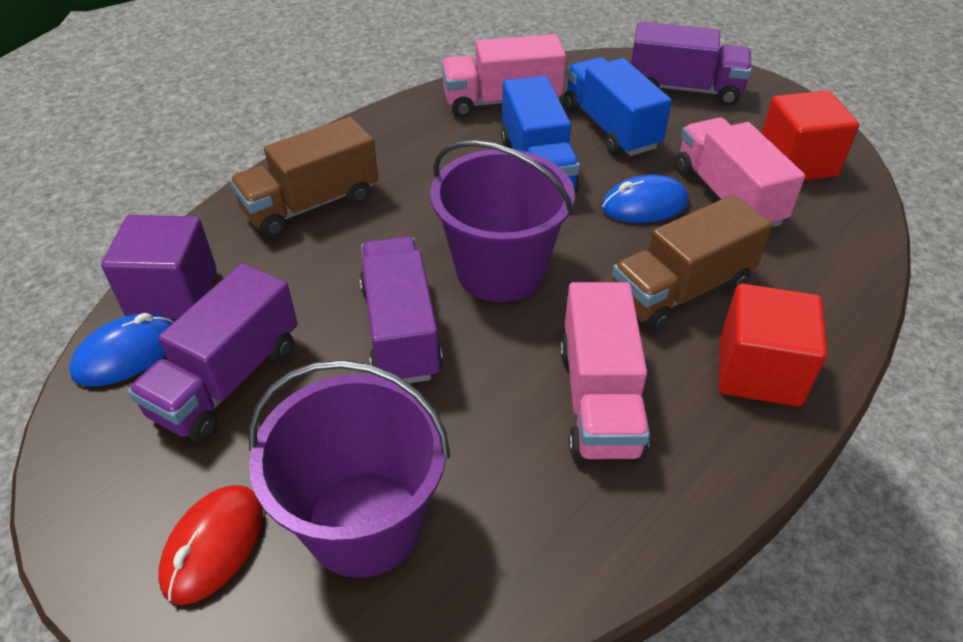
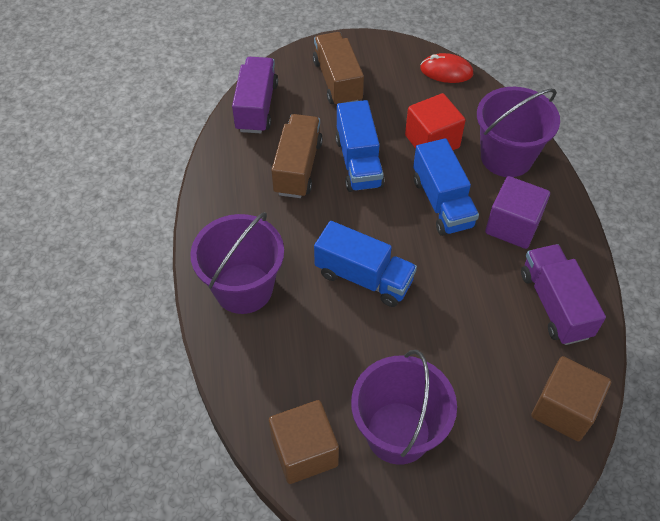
blue mouse: [69,313,173,386] [601,175,689,223] = 2 -> none = 0
blue truck: [501,76,580,194] [564,57,672,156] = 2 -> [314,221,417,307] [335,100,385,192] [413,138,479,236] = 3
brown cube: none = 0 -> [269,400,339,484] [531,356,611,441] = 2
pink truck: [442,34,566,117] [560,282,650,459] [676,117,805,227] = 3 -> none = 0
purple bucket: [249,360,450,578] [430,140,575,302] = 2 -> [190,212,284,314] [351,350,457,465] [477,87,560,177] = 3
purple truck: [128,263,298,442] [360,236,443,383] [631,21,752,106] = 3 -> [232,57,278,133] [521,244,606,345] = 2
red cube: [719,284,827,407] [761,90,859,180] = 2 -> [405,93,466,150] = 1

